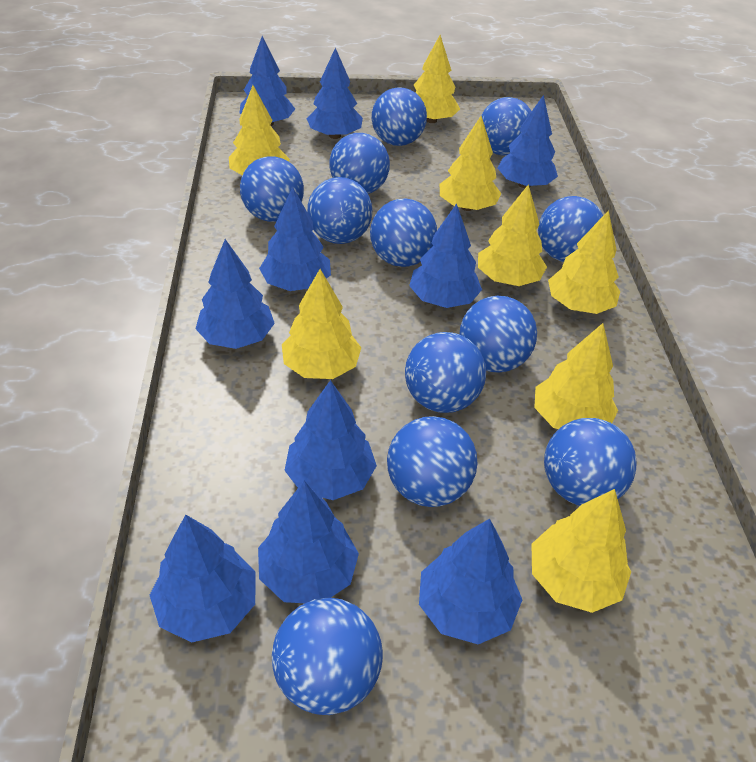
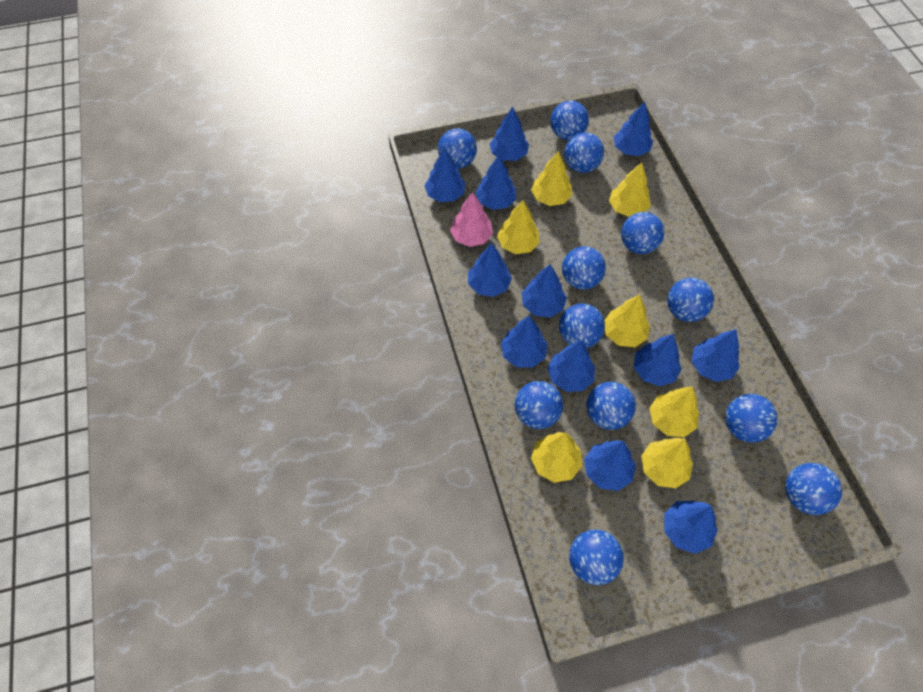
blue tree: [150,515,256,643] [195,239,275,349] [240,36,295,126] [258,481,359,603] [259,187,331,291] [284,380,377,500] [307,48,363,139] [409,203,482,308] [419,519,522,644] [498,95,558,188] = 10 -> [424,148,465,202] [468,243,512,297] [475,155,516,210] [489,106,529,161] [501,316,548,367] [522,264,567,317] [547,340,595,392] [584,440,636,491] [614,101,653,156] [634,334,682,386] [664,500,718,554] [692,329,740,382] = 12
pink tree: none = 0 -> [450,192,493,247] = 1
yellow tree: [229,85,290,175] [282,269,361,379] [414,35,460,123] [440,116,502,211] [478,184,547,286] [532,489,631,613] [534,323,618,429] [548,210,620,314] = 8 -> [497,200,540,254] [531,151,572,206] [531,432,582,483] [604,294,650,347] [609,162,651,217] [641,438,693,488] [649,387,699,437] = 7

